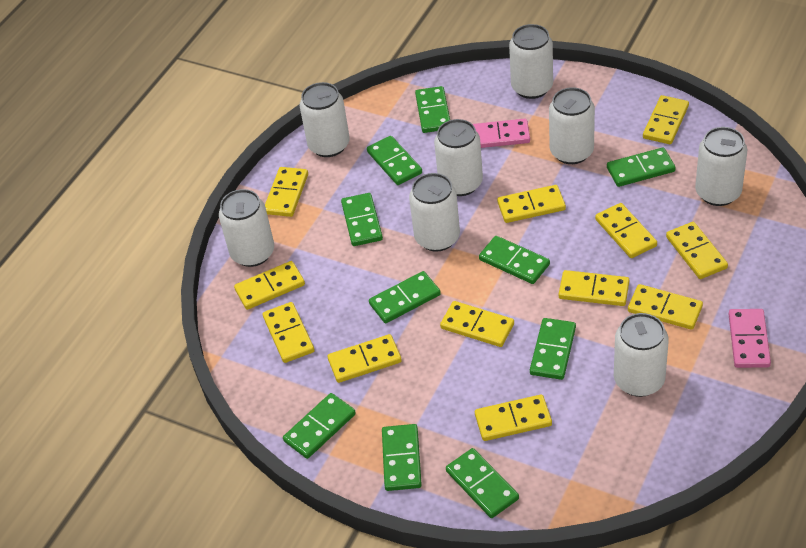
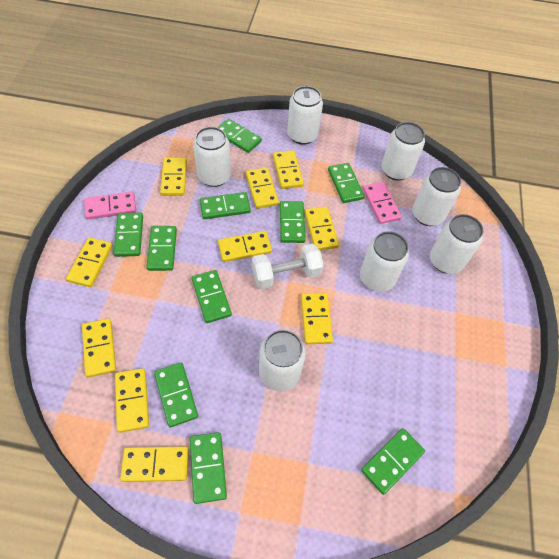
white can: [219,189,274,267] [299,82,350,157] [409,173,460,252] [434,119,483,196] [509,24,553,99] [549,87,595,164] [614,313,669,397] [695,127,747,206] = 8 -> [193,127,231,187] [259,330,306,391] [287,86,323,145] [360,231,409,292] [381,122,425,181] [412,167,461,226] [430,214,484,274] = 7
white dumbbell: none = 0 -> [252,244,324,289] = 1
yellow domino: [234,261,305,310] [263,302,315,363] [265,167,308,217] [327,334,402,383] [440,301,514,347] [475,394,552,441] [497,185,566,223] [559,270,629,306] [595,203,657,258] [628,284,703,330] [643,95,689,144] [666,222,728,279] = 12 -> [66,237,113,287] [82,319,116,377] [115,368,149,433] [120,447,189,482] [160,157,187,196] [218,231,272,262] [246,168,279,209] [273,150,304,189] [301,293,333,344] [305,207,339,250] = 10

